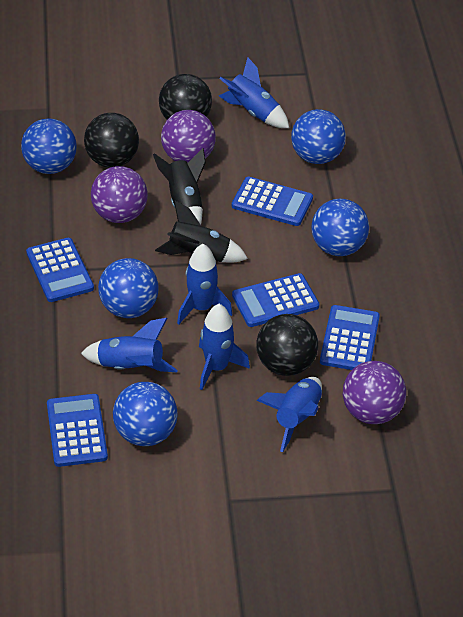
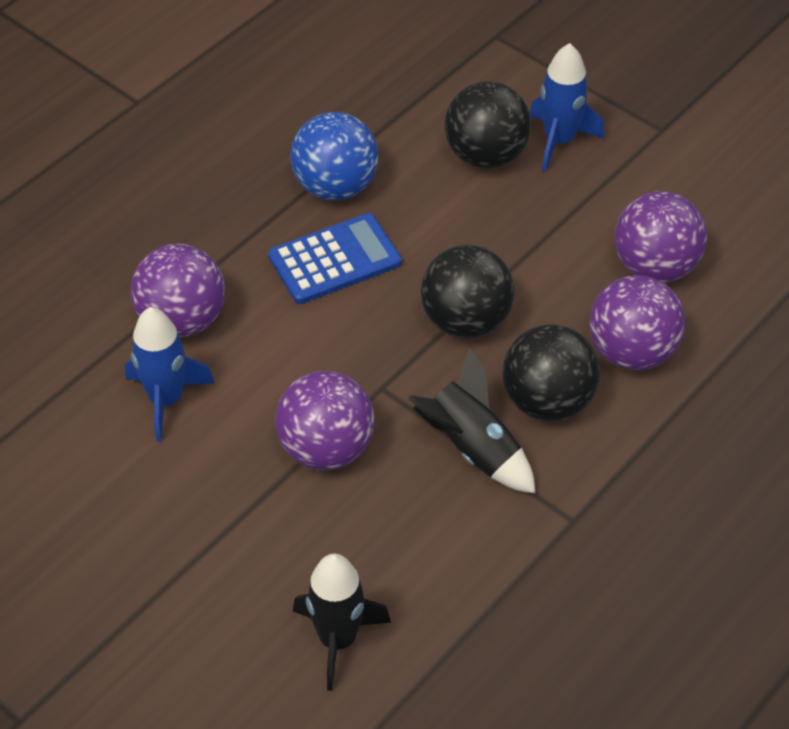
blue ball: [21,119,77,174] [98,258,159,318] [113,382,177,446] [291,109,346,164] [311,199,369,256] = 5 -> [290,112,378,201] = 1
blue calculator: [26,238,94,302] [47,394,108,467] [232,177,313,226] [232,273,319,327] [320,305,380,370] = 5 -> [268,213,402,304] = 1
blue rocket: [81,318,178,372] [177,244,232,324] [199,304,250,390] [219,57,289,128] [257,377,322,452] = 5 -> [125,307,215,442] [530,43,604,172] = 2
purple ball: [91,166,148,223] [161,110,216,163] [343,361,406,424] = 3 -> [131,244,225,338] [275,371,374,470] [589,275,685,370] [615,191,707,283] = 4

